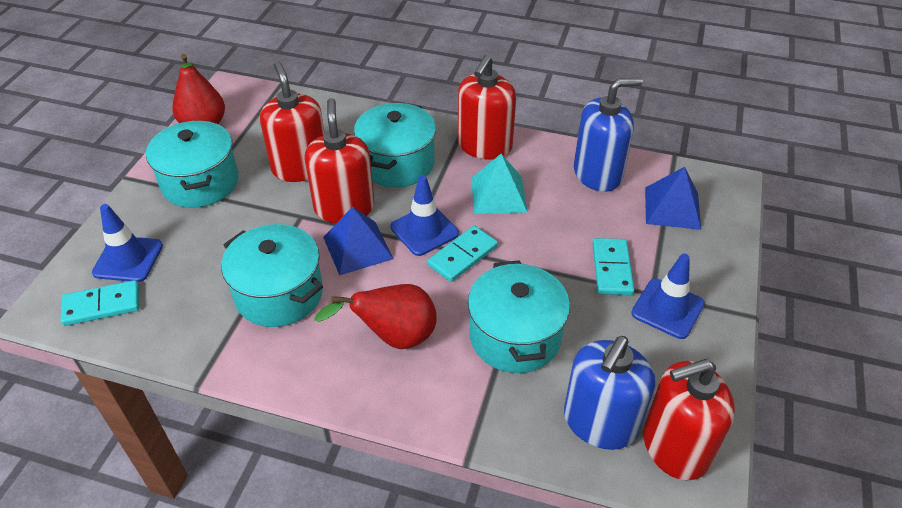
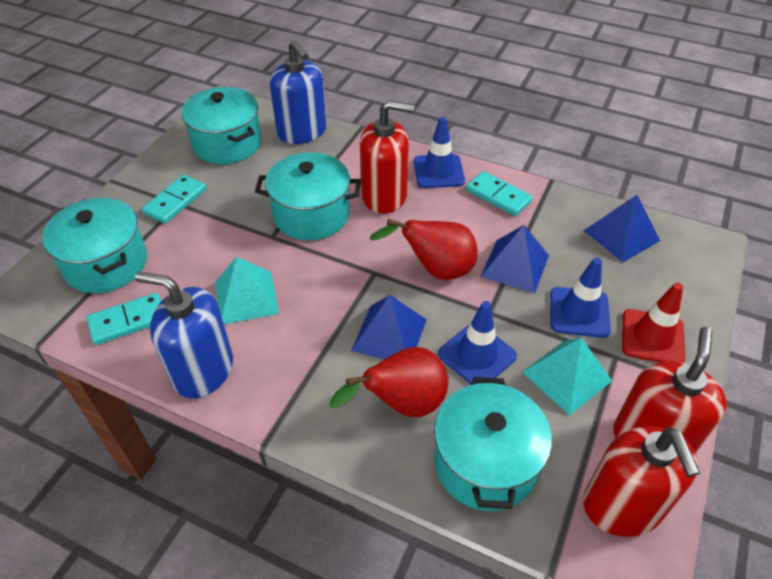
blue pyramid: [323,207,393,276] [645,167,701,230] = 2 -> [351,295,427,359] [481,225,549,293] [584,195,660,262] = 3
red soap dispenser: [260,61,324,182] [304,98,375,223] [458,55,516,160] [643,359,735,481] = 4 -> [360,100,415,214] [583,426,700,537] [613,327,727,454] = 3
red traffic cone: none = 0 -> [622,283,685,363] = 1
turquoise pyramid: [471,154,527,214] = 1 -> [215,257,279,324] [522,338,612,415] = 2

